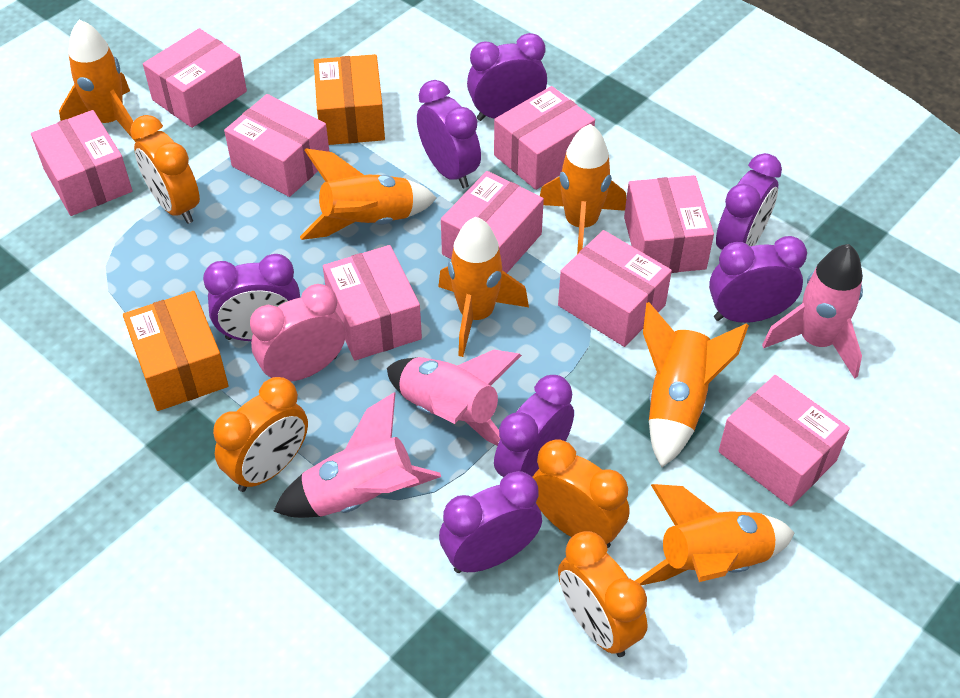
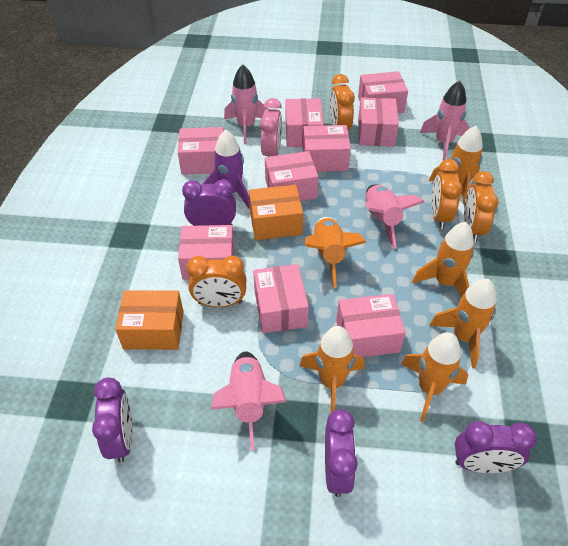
pink rocket: [273,392,441,518] [387,350,522,446] [762,244,863,379] = 3 -> [211,352,286,451] [224,65,268,144] [365,184,424,249] [420,81,469,161] = 4
purple clock: [203,254,300,341] [417,80,481,188] [439,471,542,573] [467,33,547,121] [494,375,574,477] [709,236,807,323] [716,153,782,250] = 7 -> [92,377,133,463] [182,179,236,226] [325,409,358,497] [455,421,537,473] = 4
purple rocket: none = 0 -> [203,130,250,208] = 1

